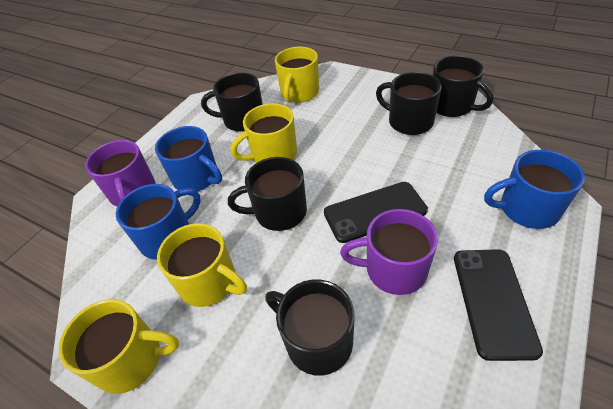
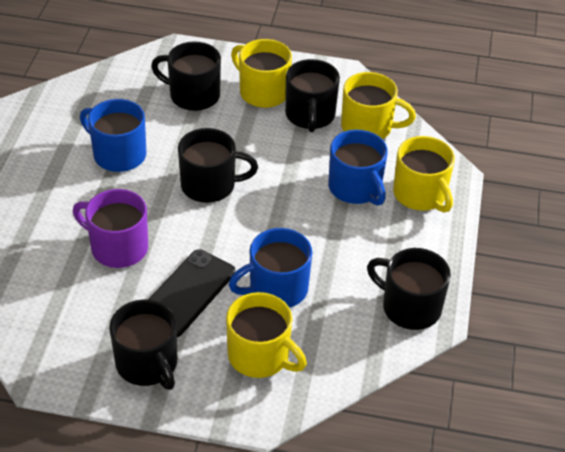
black phone: [324,182,428,243] [454,249,543,361] = 2 -> [148,249,235,337] = 1
purple mug: [85,140,155,207] [340,209,438,295] = 2 -> [73,189,148,268] = 1

